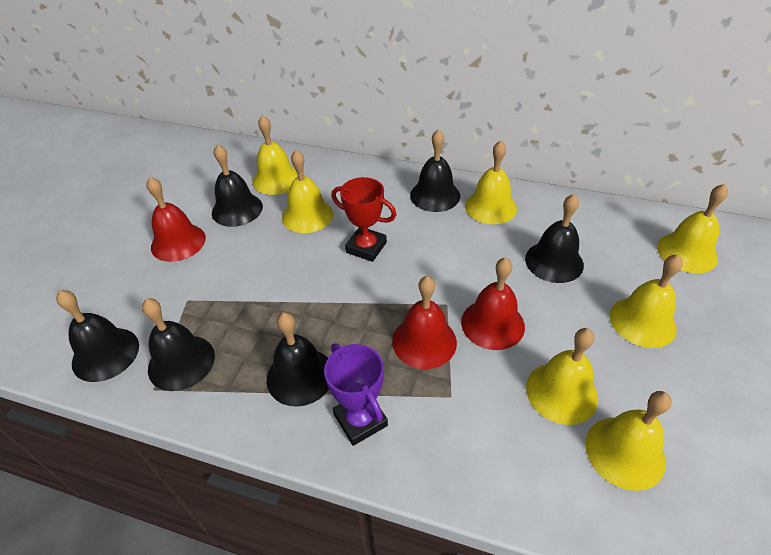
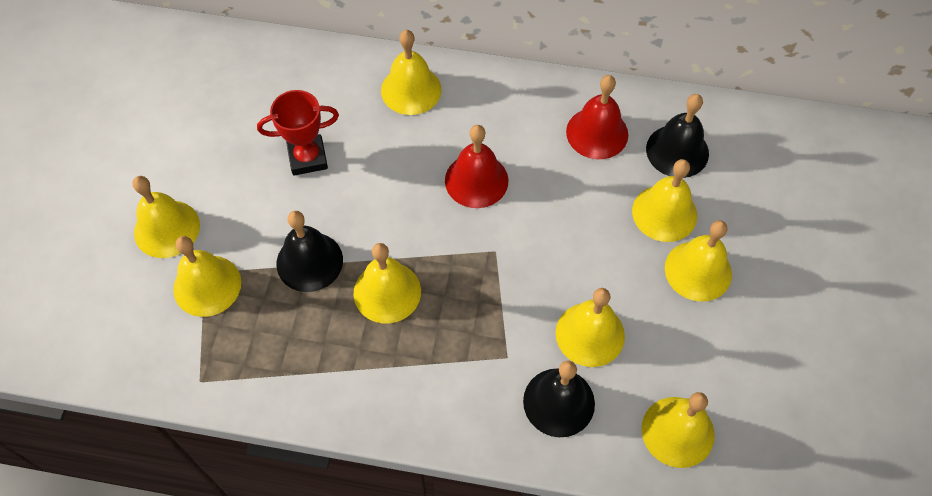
black bell: [56,290,139,382] [142,298,215,391] [212,144,263,227] [267,312,329,407] [410,129,460,212] [525,194,584,283] = 6 -> [276,211,343,292] [523,361,595,437] [646,94,709,178] = 3
purple trophy: [324,343,388,446] = 1 -> none = 0
red bell: [146,177,206,262] [392,276,457,369] [461,257,525,350] = 3 -> [445,125,508,208] [566,75,628,159] = 2
yellow bell: [253,115,298,195] [282,150,333,233] [465,141,517,224] [526,328,598,425] [585,391,672,491] [610,254,683,348] [657,184,728,273] = 7 -> [133,176,200,258] [173,236,241,317] [354,243,421,323] [381,30,442,115] [556,288,625,367] [632,159,697,242] [642,392,714,468] [665,220,732,302] = 8

